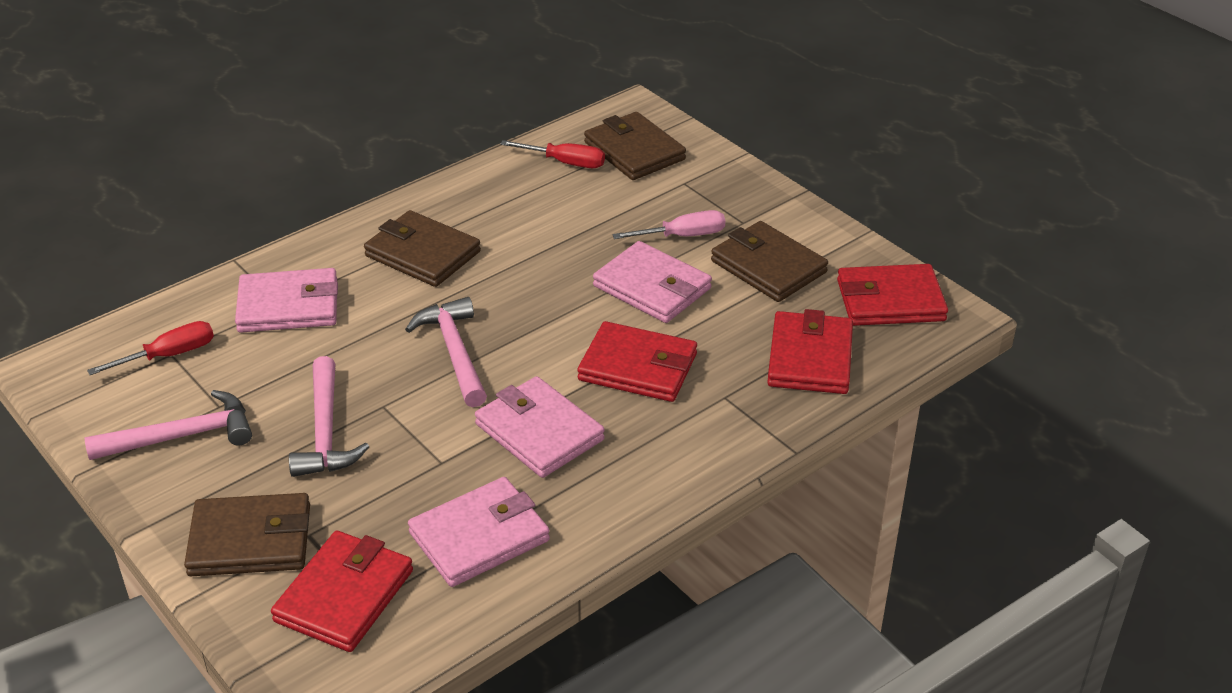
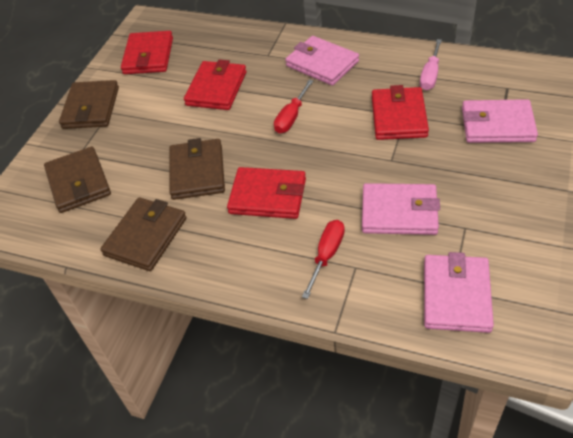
pink hammer: [84,390,252,460] [289,356,369,477] [405,297,487,407] = 3 -> none = 0

